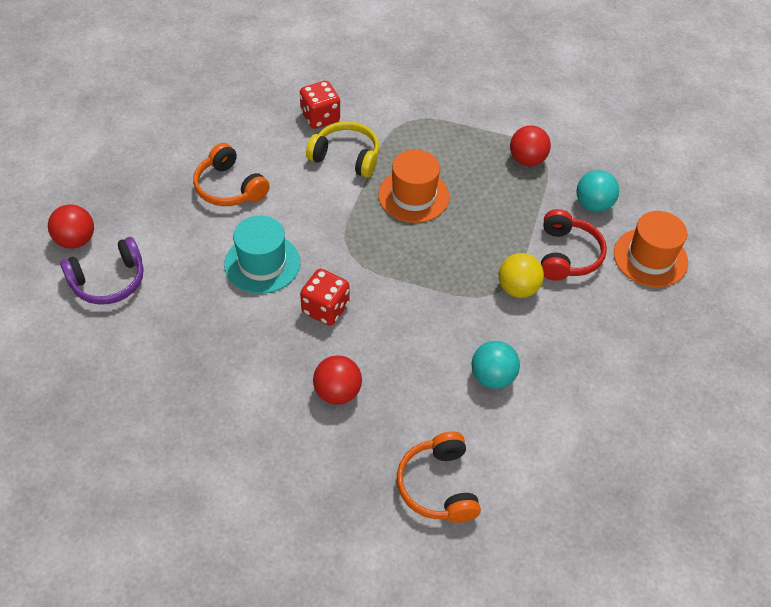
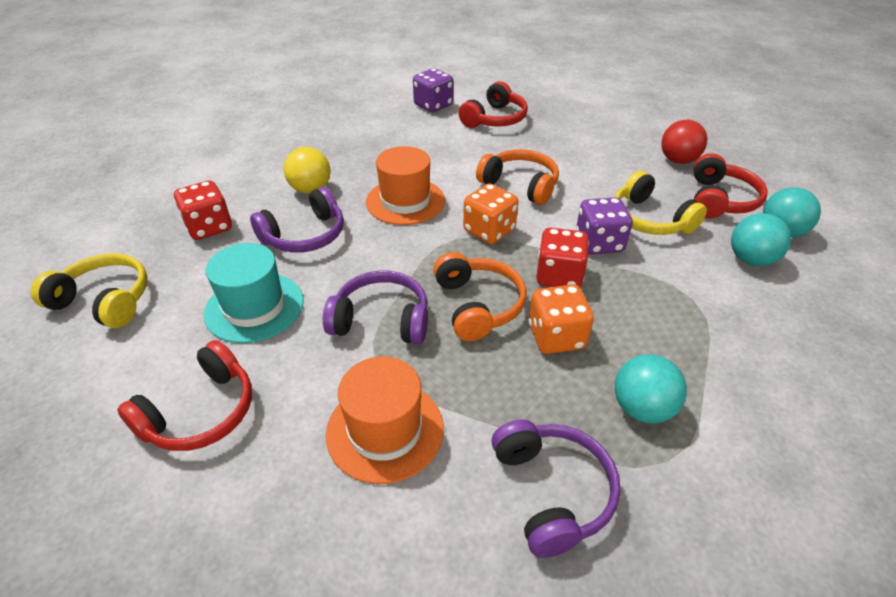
orange dice: none = 0 -> [463,183,518,244] [529,285,594,354] = 2
purple dice: none = 0 -> [413,68,453,112] [576,197,633,254] = 2
purple headphones: [60,237,143,305] = 1 -> [250,187,344,252] [323,271,428,344] [491,420,621,558] = 3
red ball: [48,204,94,249] [313,355,362,405] [510,125,551,166] = 3 -> [661,120,707,164] = 1
red headphones: [541,209,607,281] = 1 -> [117,340,252,451] [459,81,528,128] [694,153,768,219] = 3
turquoise ball: [471,341,520,389] [576,170,619,212] = 2 -> [615,354,687,423] [731,213,791,266] [763,187,821,238] = 3
yellow headphones: [306,122,379,178] = 1 -> [31,253,148,328] [615,171,707,235] = 2

